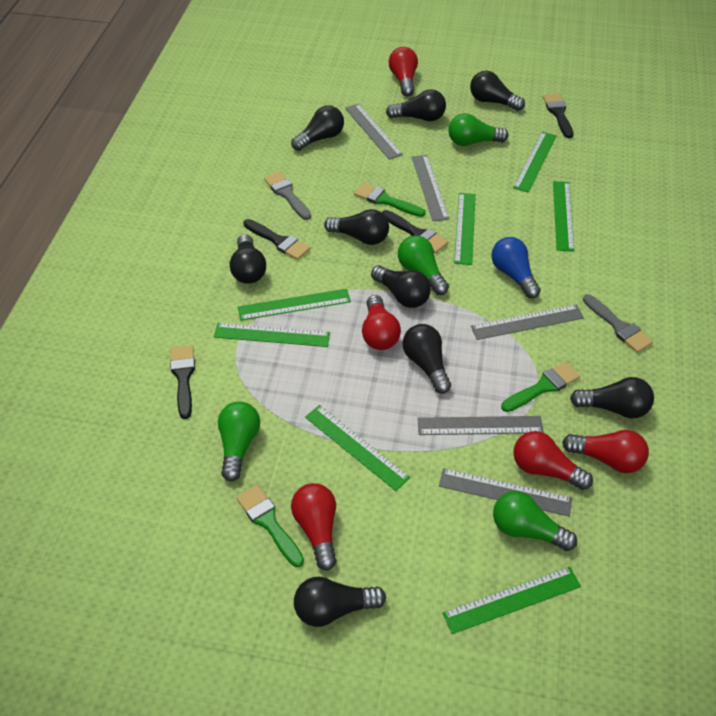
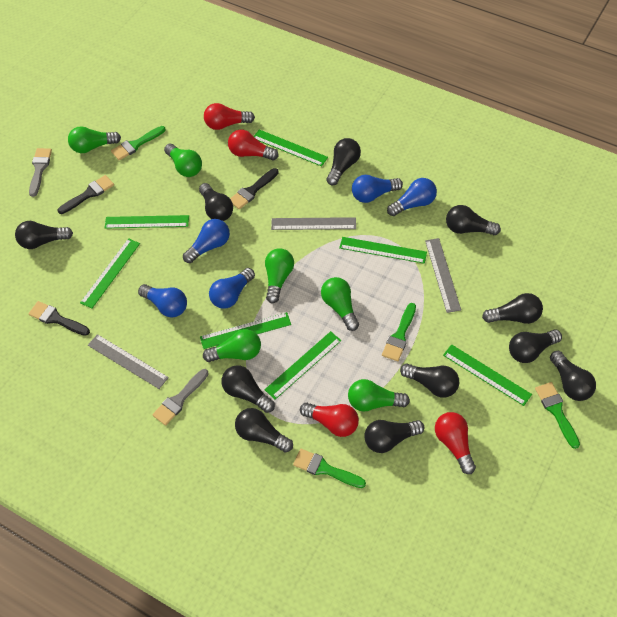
black brush: [170,345,195,419] [243,219,310,260] [382,210,448,253] [543,94,573,138] = 4 -> [28,301,90,336] [58,175,114,214] [230,168,279,209] = 3
black light bulb: [230,234,266,284] [291,105,344,151] [294,577,386,627] [324,209,389,245] [371,265,431,308] [386,89,446,121] [403,324,451,394] [470,71,525,111] [570,377,654,418] = 9 -> [15,221,73,249] [199,183,233,221] [222,365,275,413] [235,408,293,453] [326,138,361,186] [364,420,424,453] [400,364,459,398] [446,205,501,235] [482,293,543,324] [509,329,562,363] [550,351,596,401] = 11
blue light bulb: [491,237,541,298] = 1 -> [138,284,187,317] [183,219,230,263] [209,268,255,309] [352,175,403,203] [387,178,437,216] = 5
green brush: [236,485,304,567] [354,182,426,217] [501,362,580,412] = 3 -> [111,126,166,160] [293,449,366,488] [382,303,416,361] [535,382,580,449] = 4
green light bulb: [218,402,260,482] [398,235,449,295] [448,113,508,146] [493,491,577,551] = 4 -> [68,126,121,153] [164,144,202,177] [203,329,261,362] [265,248,294,303] [321,277,359,331] [348,379,410,412] = 6
grey ruler: [345,104,403,160] [412,155,449,221] [417,416,544,435] [439,468,572,517] [471,305,584,340] = 5 -> [88,334,169,389] [271,217,356,230] [425,238,461,313] = 3
red light bulb: [291,483,337,571] [362,295,401,350] [389,47,418,97] [513,431,593,490] [562,430,649,473] = 5 -> [204,103,255,130] [228,130,279,160] [300,403,359,437] [435,412,476,474] = 4

